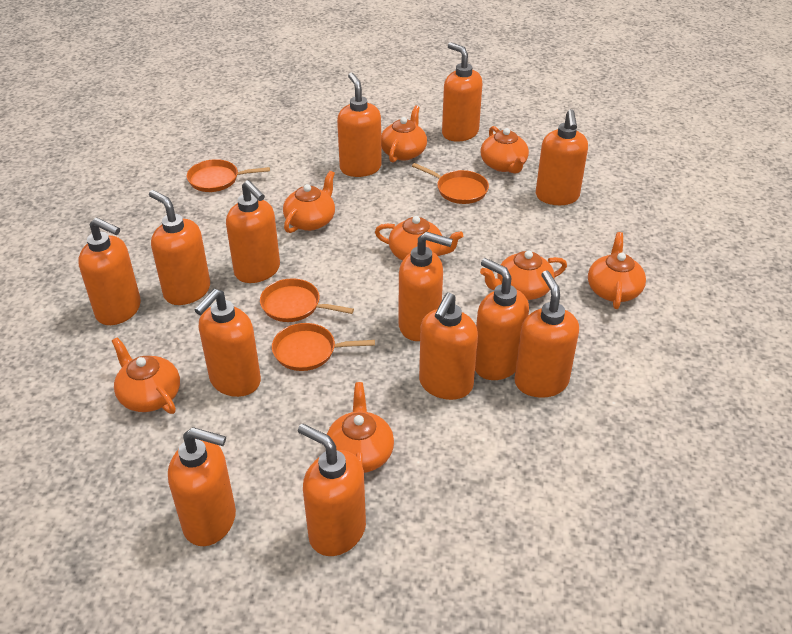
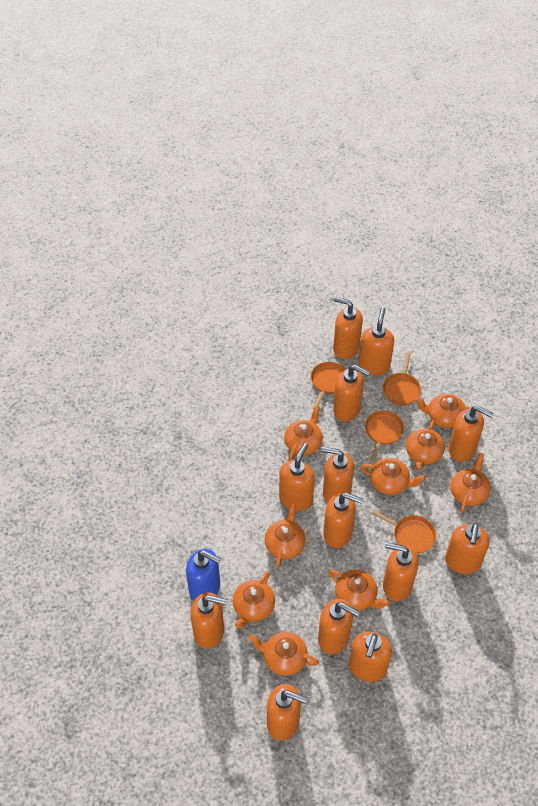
blue soap dispenser: none = 0 -> [186,549,221,601] = 1
orange teapot: [112,337,180,414] [283,171,335,233] [327,382,394,473] [375,216,463,261] [381,106,427,163] [480,126,529,174] [480,251,567,300] [588,232,646,309] = 8 -> [233,571,275,628] [249,632,319,676] [265,502,306,568] [284,405,323,461] [328,569,390,610] [360,458,426,495] [406,420,445,470] [415,394,471,428] [450,453,491,513] = 9

